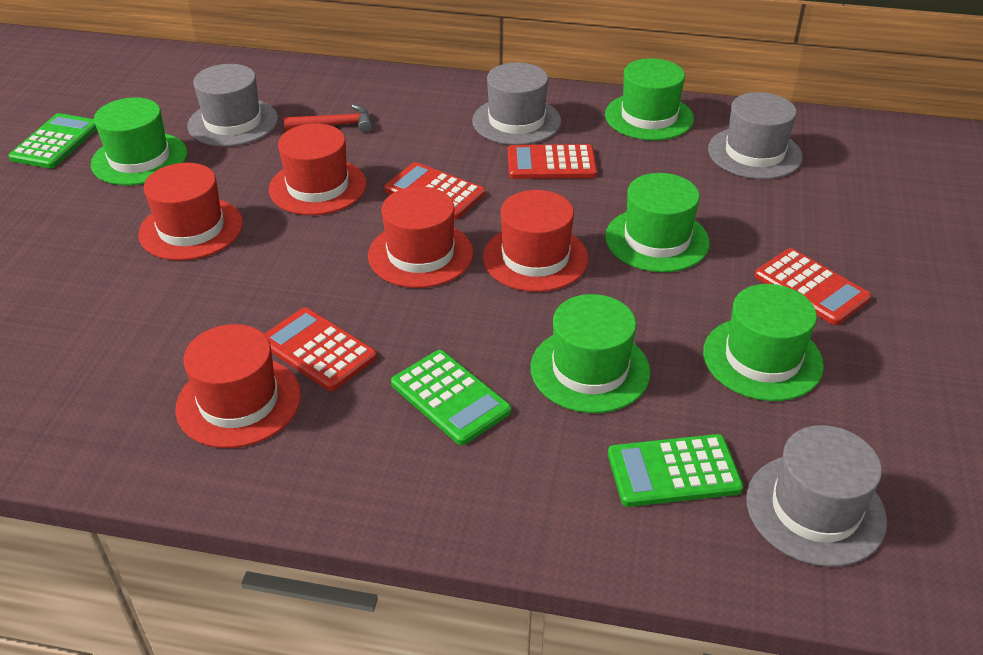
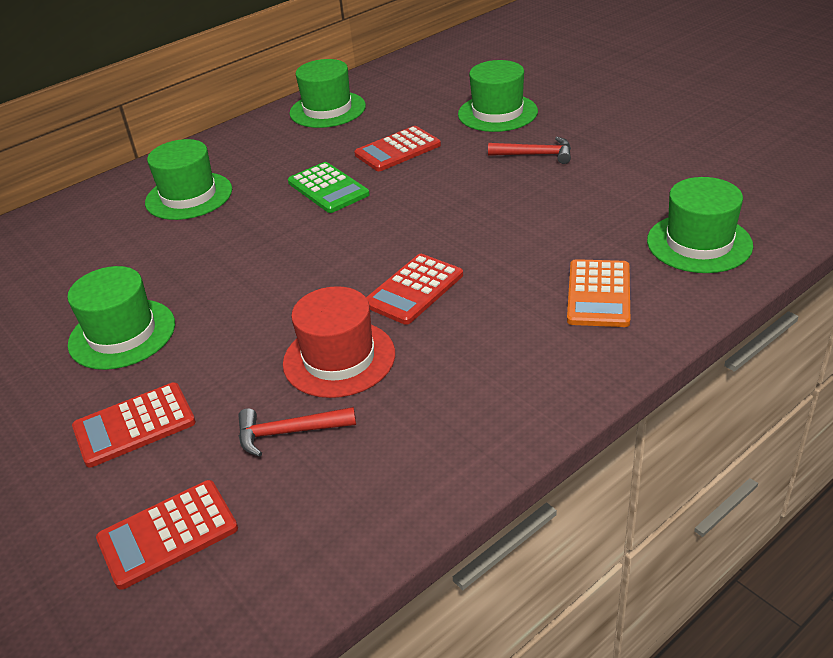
green calculator: [8,113,97,168] [391,350,511,445] [608,434,743,507] = 3 -> [288,162,370,213] = 1
grey hat: [188,64,278,147] [472,62,561,145] [708,92,803,179] [746,425,887,567] = 4 -> none = 0
orange calculator: none = 0 -> [567,259,630,327] = 1
red hammer: [284,104,372,132] = 1 -> [238,407,356,457] [488,137,571,164] = 2
red hat: [138,163,243,261] [175,324,301,448] [269,123,366,215] [368,186,473,288] [483,190,588,292] = 5 -> [283,286,395,398] = 1

